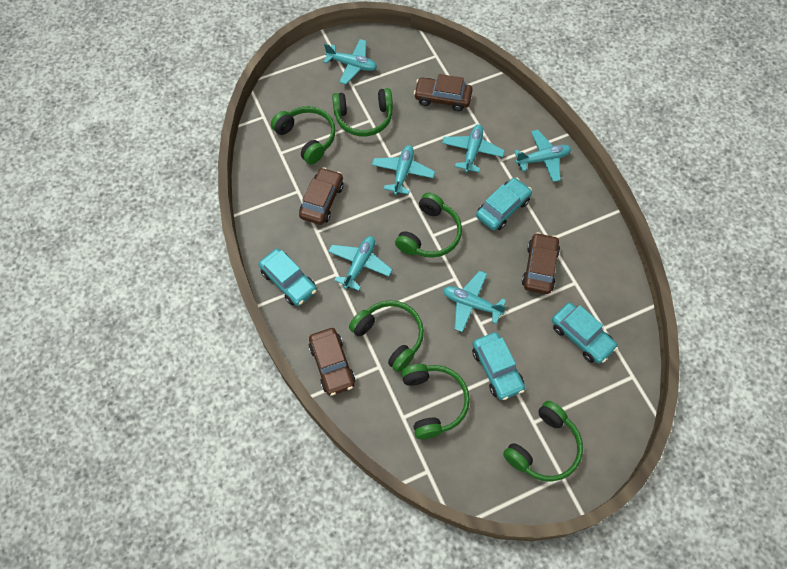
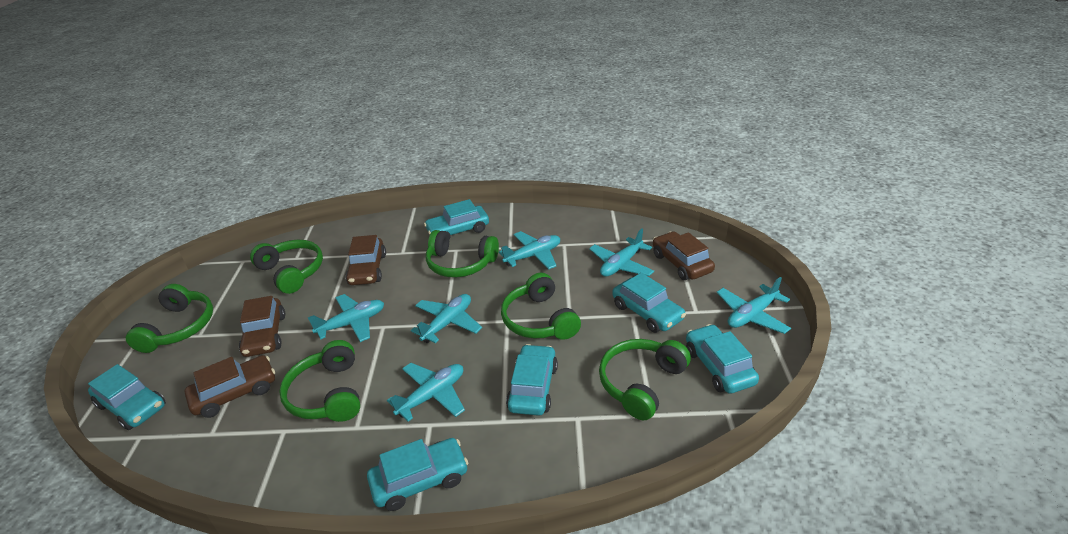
turquoise car: [259,249,317,306] [472,332,525,400] [476,178,532,230] [552,303,618,364] = 4 -> [88,364,166,430] [367,438,468,511] [424,199,489,240] [506,344,558,416] [612,273,686,333] [686,324,759,394] = 6

